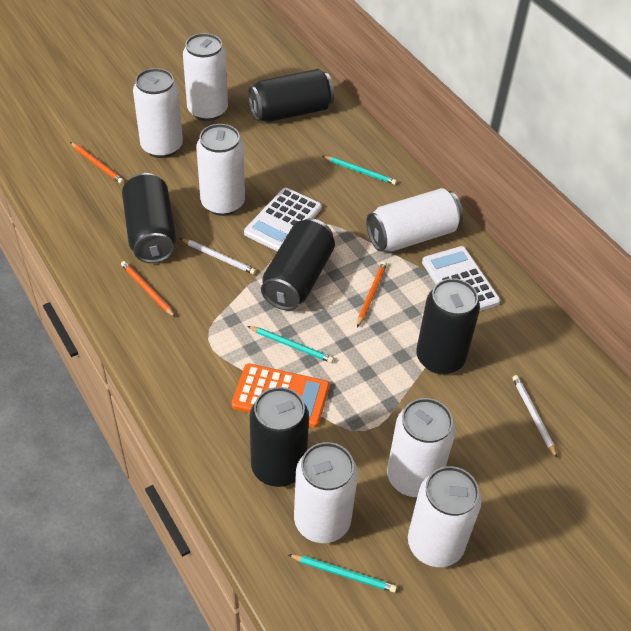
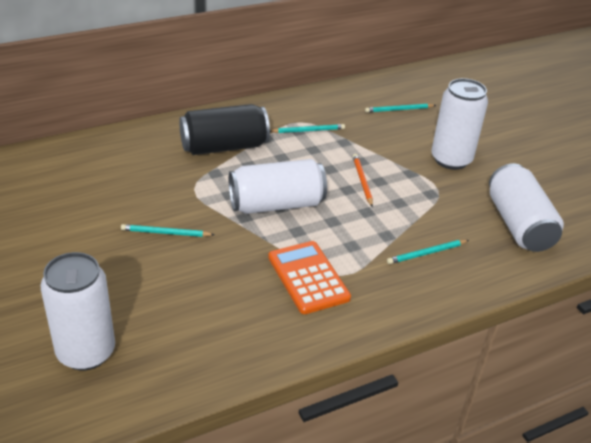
black can: [122,173,177,263] [248,69,334,122] [250,387,309,487] [261,218,335,311] [416,278,480,374] = 5 -> [179,104,270,155] = 1
orange pencil: [70,142,124,184] [121,261,175,317] [357,261,387,327] = 3 -> [353,154,373,207] = 1
turquoise pencil: [248,326,334,363] [288,554,397,593] [323,156,397,185] = 3 -> [121,224,215,237] [270,124,345,133] [365,104,436,113] [387,240,469,264] = 4
white calculator: [244,188,322,251] [422,246,500,311] = 2 -> none = 0
white can: [133,68,183,158] [183,33,228,121] [196,124,245,216] [294,442,358,543] [366,188,463,252] [387,398,455,497] [408,466,482,567] = 7 -> [40,252,115,370] [229,159,327,214] [431,78,488,170] [489,163,564,252] = 4
white pencil: [180,238,256,274] [512,375,557,458] = 2 -> none = 0

